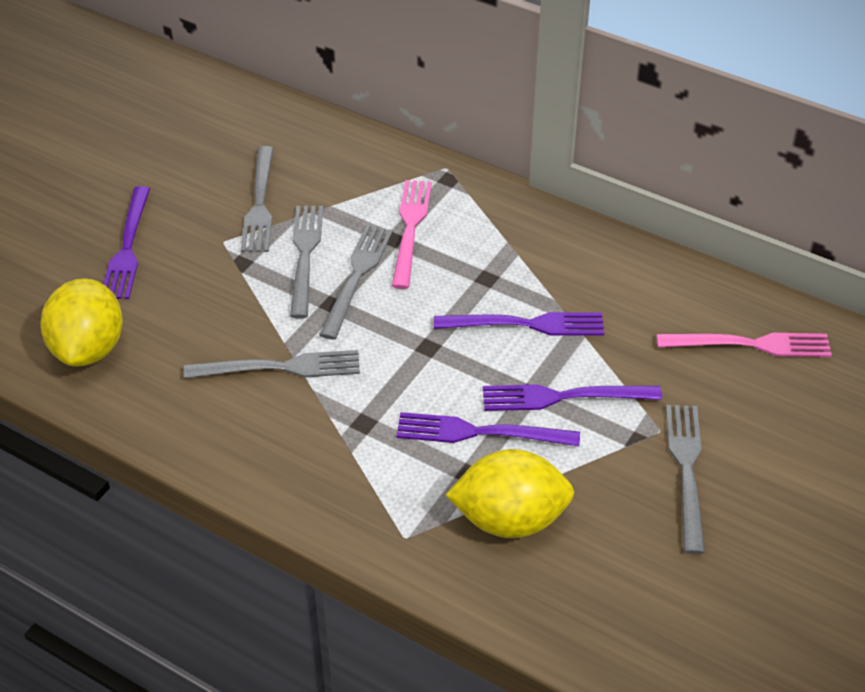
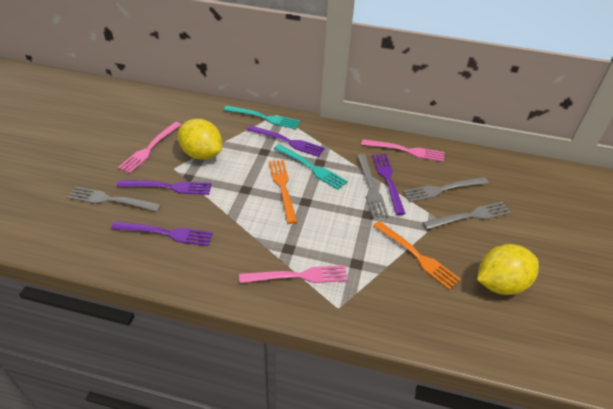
grey fork: [184,350,360,379] [241,146,274,252] [290,206,323,318] [319,225,393,340] [666,405,705,554] = 5 -> [67,187,161,212] [357,154,389,218] [403,177,488,202] [422,202,512,230] = 4
orange fork: none = 0 -> [269,160,297,224] [373,221,461,290] = 2
pink fork: [392,180,432,289] [657,333,832,357] = 2 -> [118,122,182,173] [239,265,348,283] [361,139,445,162] = 3
turquoise fork: none = 0 -> [224,106,300,129] [274,144,348,190] = 2

